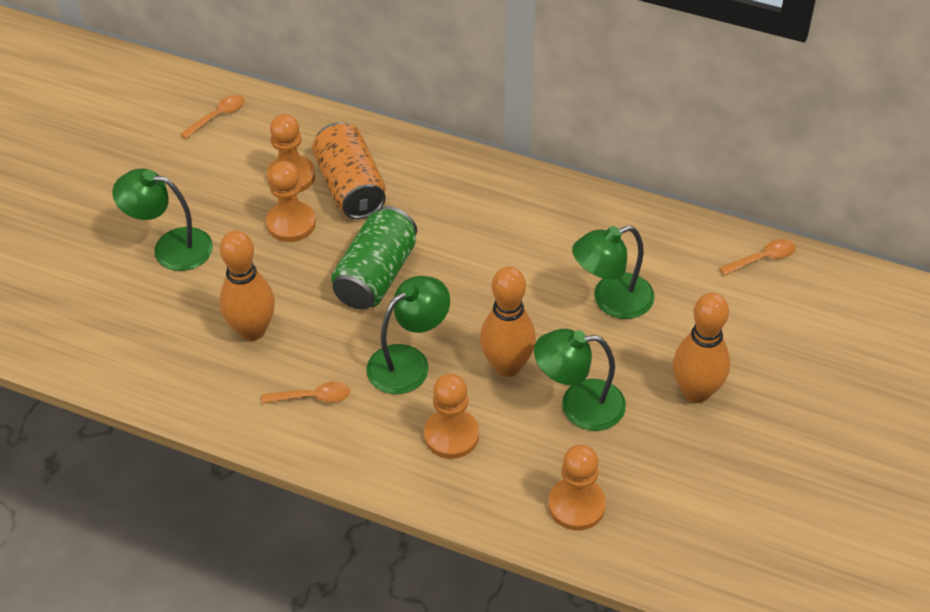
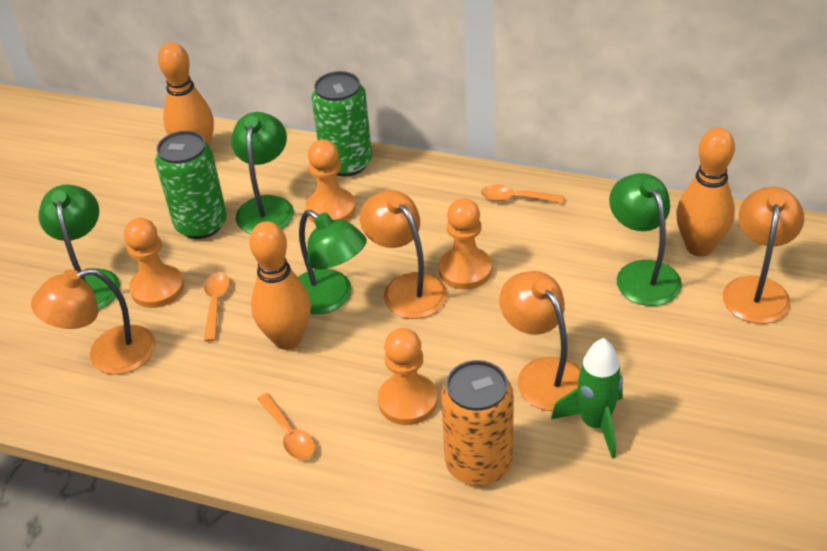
green can: [331,206,417,310] = 1 -> [155,131,227,239] [311,71,372,176] = 2
green rocket: none = 0 -> [551,338,623,458] = 1
orange lamp: none = 0 -> [31,268,156,375] [360,190,447,319] [499,271,581,411] [723,187,804,324] = 4

